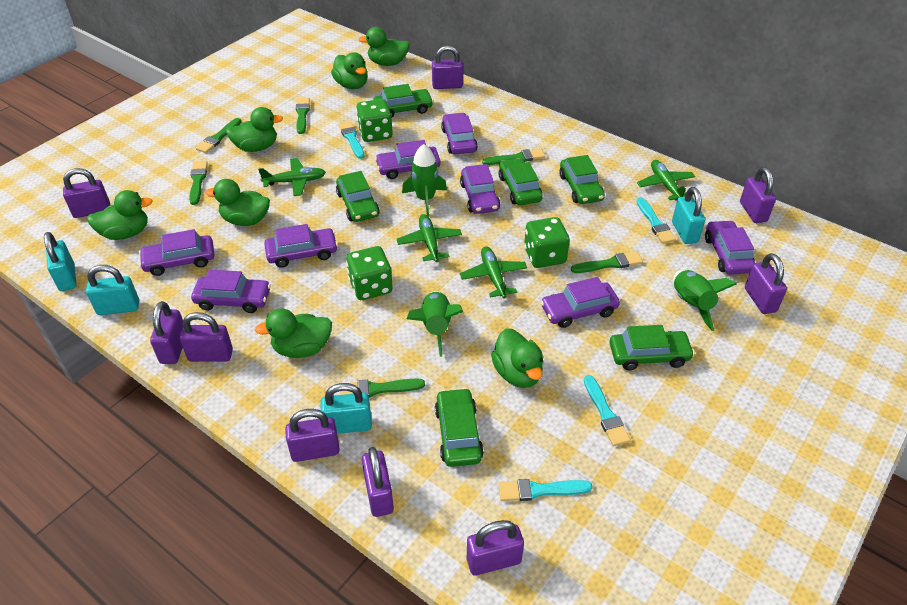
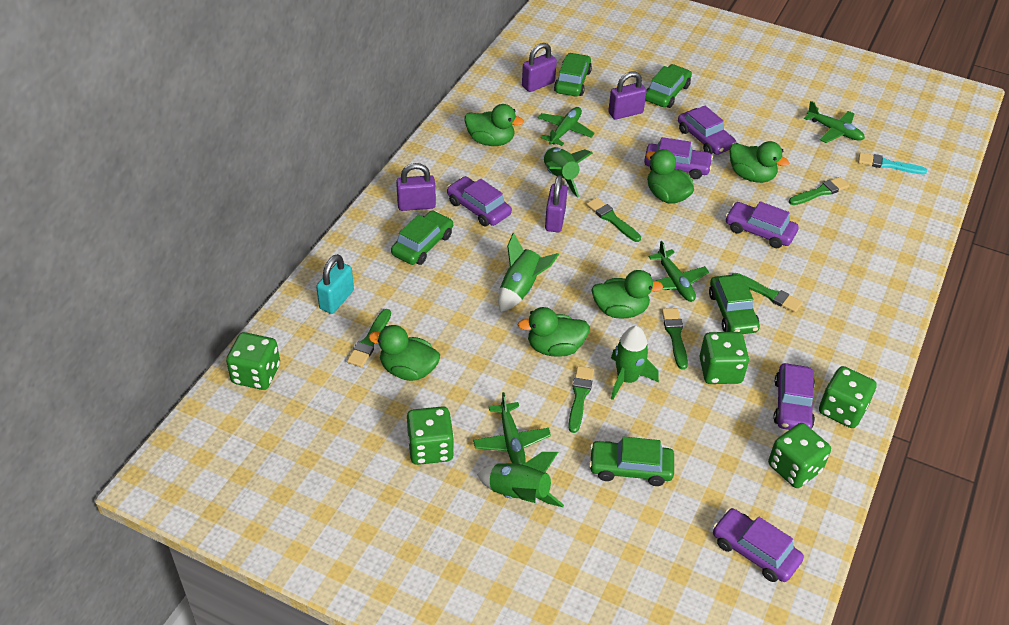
green car: [336,171,380,222] [373,84,433,117] [435,388,484,467] [498,158,543,205] [559,155,605,204] [609,325,695,371] = 6 -> [391,210,453,265] [554,53,592,96] [589,437,674,486] [645,64,692,108] [709,275,760,334] = 5
green dice: [346,246,393,300] [356,99,393,142] [524,217,570,268] = 3 -> [226,332,280,390] [407,406,454,465] [699,332,749,384] [768,423,831,488] [819,366,877,428] = 5
green duck: [87,190,152,240] [205,179,270,226] [226,107,283,152] [255,308,332,358] [331,52,367,89] [358,27,410,66] [491,328,543,388] = 7 -> [369,325,440,381] [465,104,524,146] [518,307,590,356] [592,270,663,319] [646,149,694,204] [729,141,790,183] = 6
green rocket: [402,144,447,216] [407,291,463,357] [673,270,737,331] = 3 -> [477,452,564,507] [498,232,559,312] [544,147,593,197] [611,326,659,400] = 4
purple car: [139,229,214,276] [191,270,271,313] [264,224,338,268] [375,140,441,179] [441,113,478,154] [460,164,500,214] [540,277,620,328] [705,220,755,275] = 8 -> [447,176,512,226] [644,137,713,179] [678,106,736,155] [713,508,804,582] [725,201,799,248] [773,363,815,430] = 6
purple padlock: [63,168,110,218] [150,301,183,364] [180,312,233,362] [285,409,340,462] [362,447,394,517] [432,45,463,89] [467,520,524,576] [740,167,776,223] [745,253,787,314] = 9 -> [396,163,436,211] [522,43,557,92] [545,175,567,232] [608,71,647,120] = 4
turquoise brush: [338,121,365,159] [498,479,592,501] [584,375,631,446] [636,197,676,244] = 4 -> [858,152,927,174] = 1
turquoise padlock: [44,232,77,291] [86,265,139,315] [321,383,372,434] [672,187,705,244] = 4 -> [316,254,354,314] = 1

